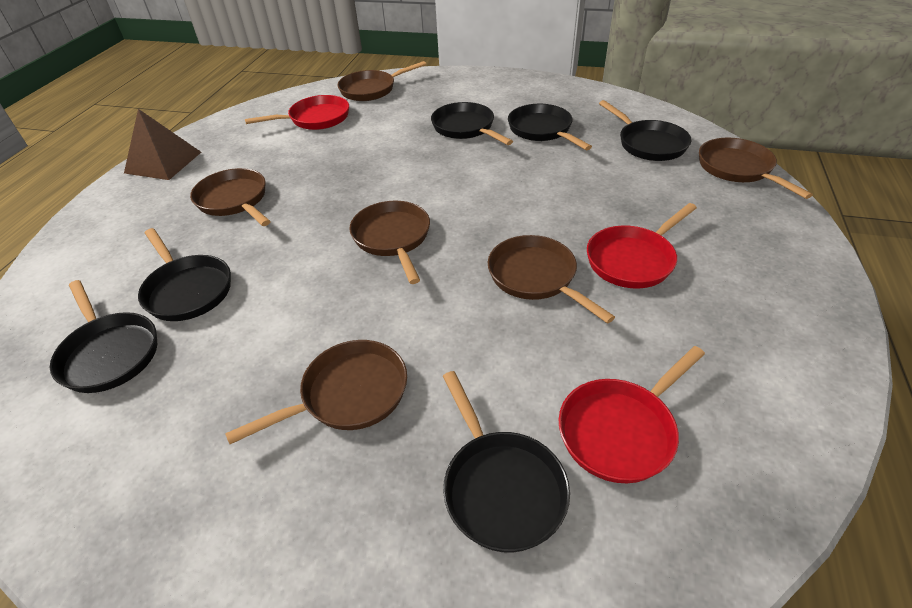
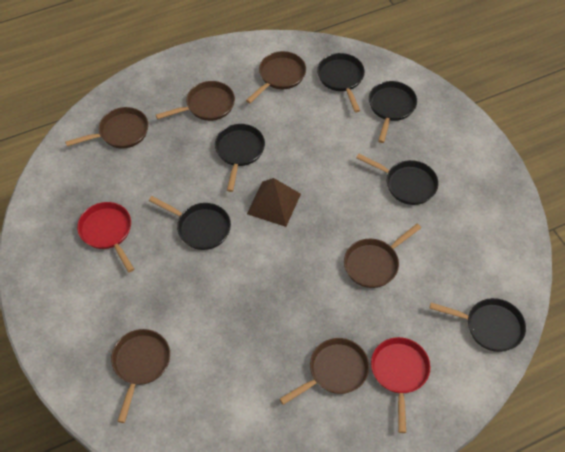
red pan: [245,95,349,130] [559,346,705,483] [587,203,697,288] = 3 -> [77,202,134,272] [371,337,431,433] = 2

